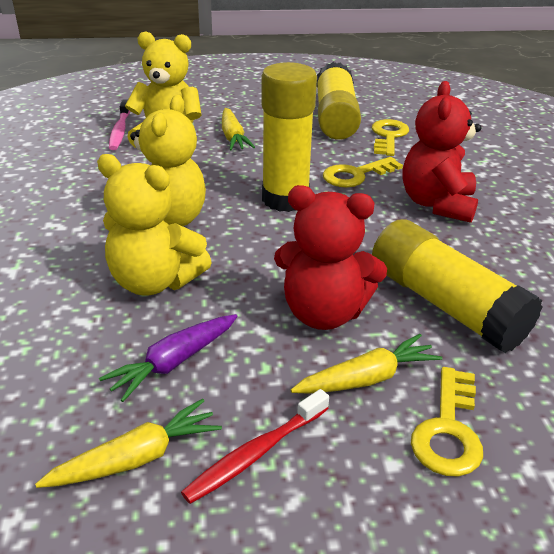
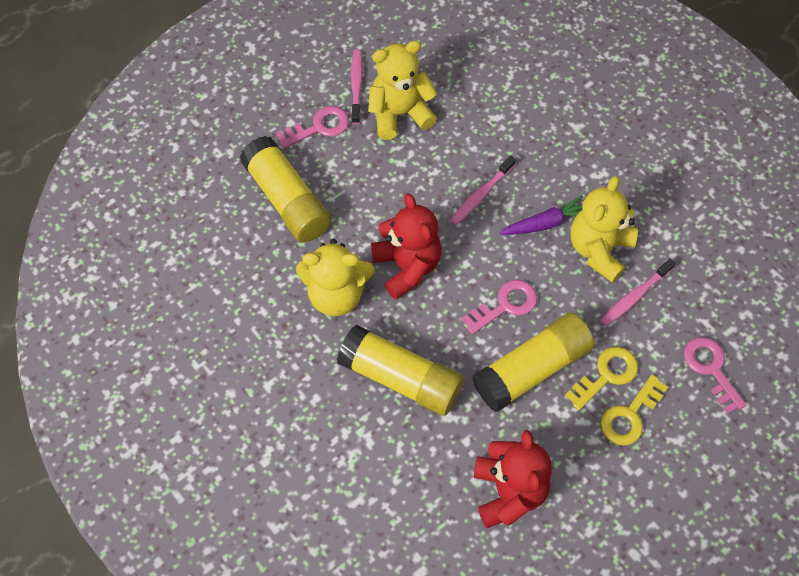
pink key: none = 0 -> [276,106,349,149] [462,280,537,334] [684,337,746,414] = 3
pink toothbrush: [109,100,130,150] = 1 -> [351,49,363,124] [450,156,516,225] [600,259,675,326] = 3
red toothbrush: [181,389,329,504] = 1 -> none = 0
yellow carrot: [35,399,222,488] [222,108,255,151] [291,334,443,394] = 3 -> none = 0
yellow key: [323,157,403,188] [372,119,409,156] [411,367,483,477] = 3 -> [565,347,638,410] [601,375,668,446] = 2

